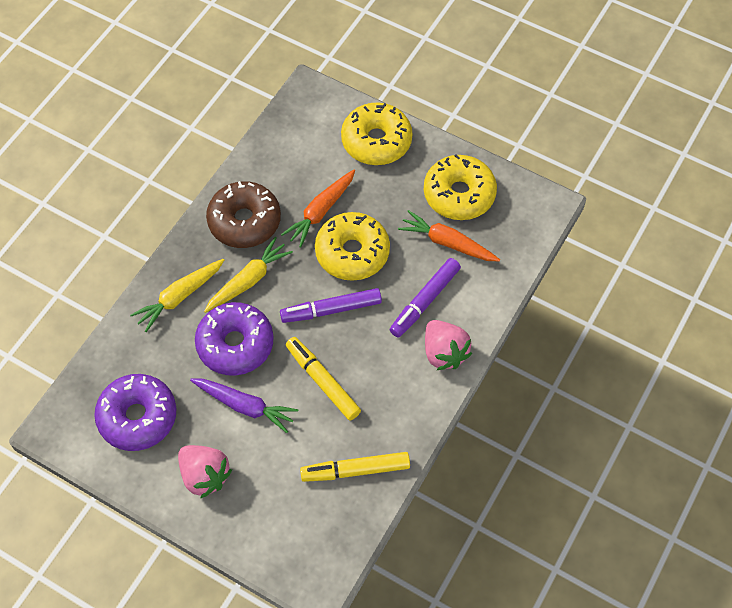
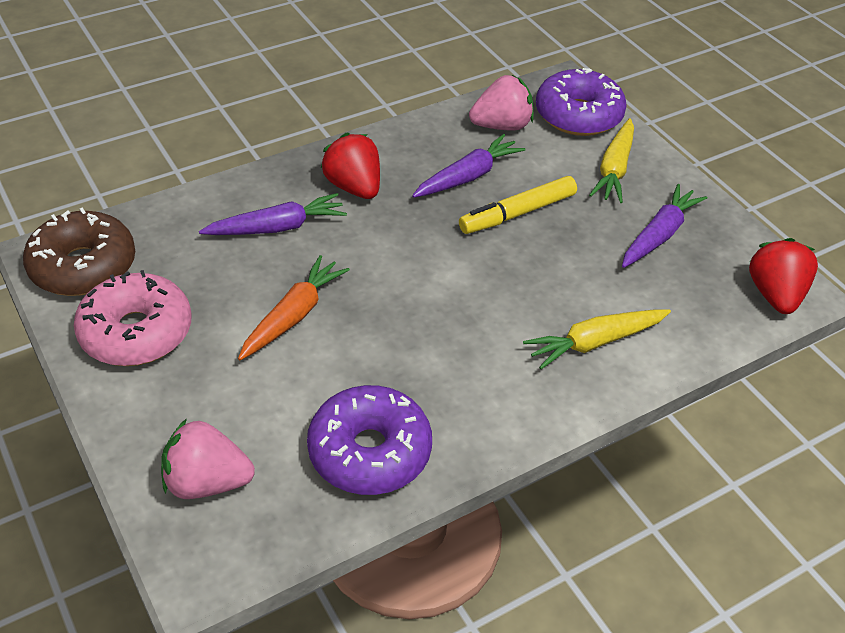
orange carrot: [281,170,355,248] [398,210,500,261] = 2 -> [238,255,350,360] = 1
pink donut: none = 0 -> [74,270,191,366] = 1
purple carrot: [190,379,298,433] = 1 -> [199,193,347,235] [412,134,526,198] [622,184,707,268] = 3
purple marker: [280,288,382,323] [389,258,461,337] = 2 -> none = 0
red strawberry: none = 0 -> [321,133,380,199] [749,238,818,314] = 2
yellow donut: [315,212,390,281] [341,103,412,165] [424,154,497,220] = 3 -> none = 0
yellow marker: [286,337,361,420] [300,452,410,482] = 2 -> [459,176,577,234] = 1

